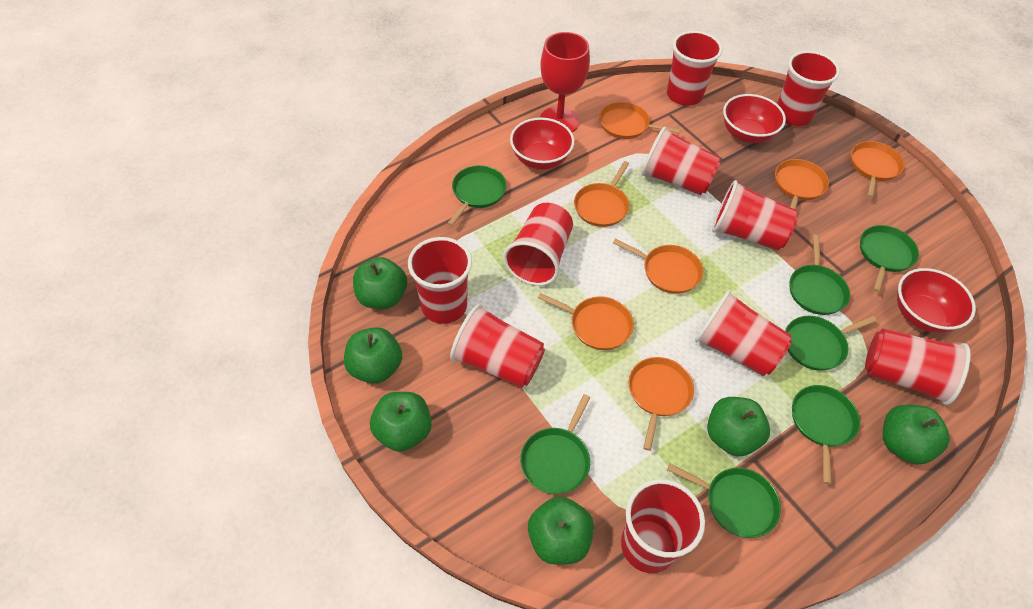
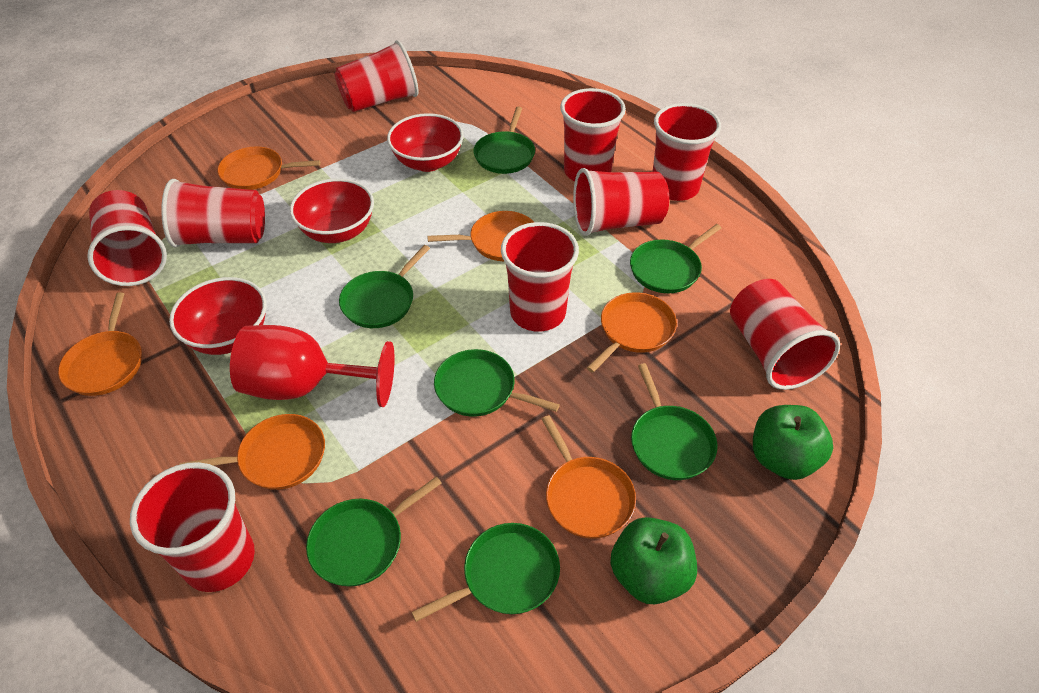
green apple: [344,327,402,384] [353,257,407,309] [370,392,432,452] [528,496,594,565] [707,397,770,456] [883,405,950,465] = 6 -> [610,517,697,604] [753,405,833,480] = 2
orange pan: [538,293,634,350] [574,161,629,227] [599,102,681,139] [613,239,703,294] [628,357,694,451] [775,159,829,210] [851,141,904,198] = 7 -> [58,292,142,396] [179,414,325,490] [217,146,320,190] [427,211,534,261] [542,415,636,539] [587,292,677,373] = 6
red cup: [408,237,472,324] [450,304,545,388] [503,203,573,286] [621,479,705,573] [641,127,721,195] [667,31,723,106] [695,290,792,376] [712,180,798,251] [777,51,840,126] [865,329,971,405] = 10 -> [87,190,167,286] [130,462,255,592] [161,179,265,248] [334,40,419,112] [501,222,579,332] [560,88,626,181] [573,168,669,236] [653,103,721,201] [730,279,840,390] = 9

